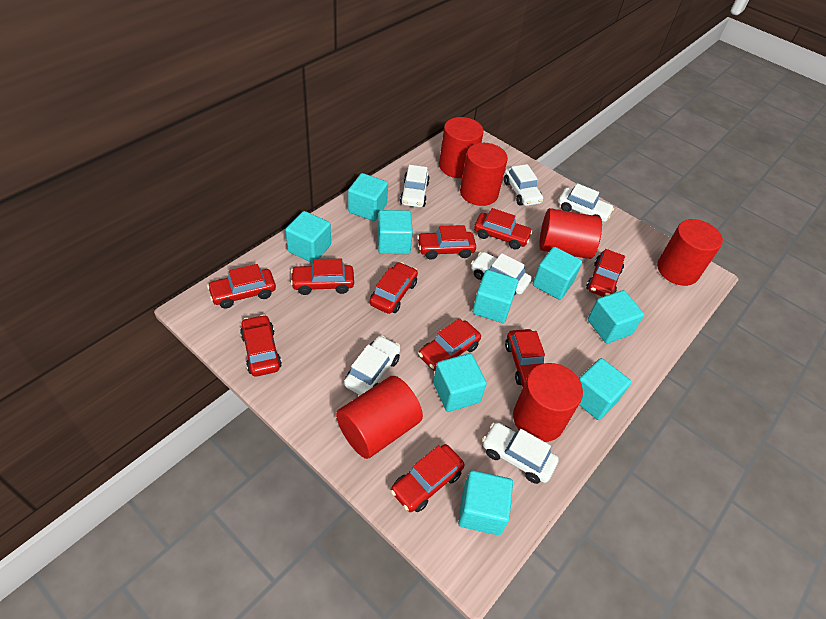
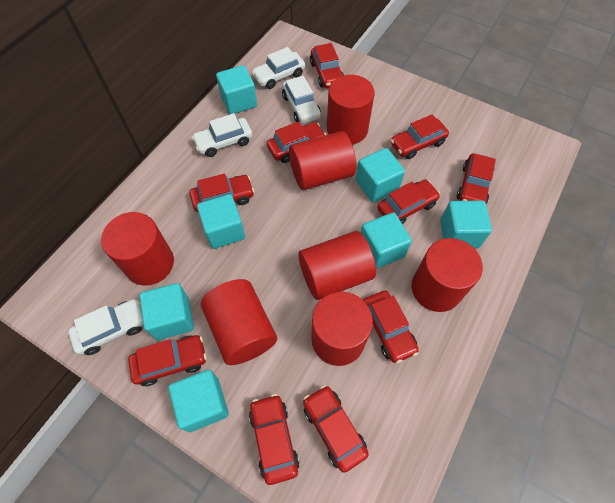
red cylinder: [336,376,423,459] [439,117,483,178] [460,143,508,206] [513,363,583,442] [539,208,602,259] [657,219,723,286] = 6 -> [101,212,174,286] [201,279,277,365] [289,131,356,190] [298,231,376,300] [311,292,373,366] [327,75,375,145] [412,238,483,312] = 7
turquoise cube: [285,211,331,263] [348,173,388,221] [378,210,413,254] [433,353,487,412] [458,470,513,535] [472,270,518,323] [533,247,582,300] [579,358,631,420] [588,290,644,344] = 9 -> [139,283,194,340] [168,370,229,432] [197,194,245,249] [216,65,257,114] [356,148,405,202] [361,212,412,269] [440,200,492,248] = 7
white car: [344,335,400,395] [400,165,430,208] [471,252,532,295] [482,422,559,484] [504,164,543,206] [558,183,614,222] = 6 -> [68,299,143,355] [192,113,252,157] [251,47,305,89] [282,76,321,124] = 4

